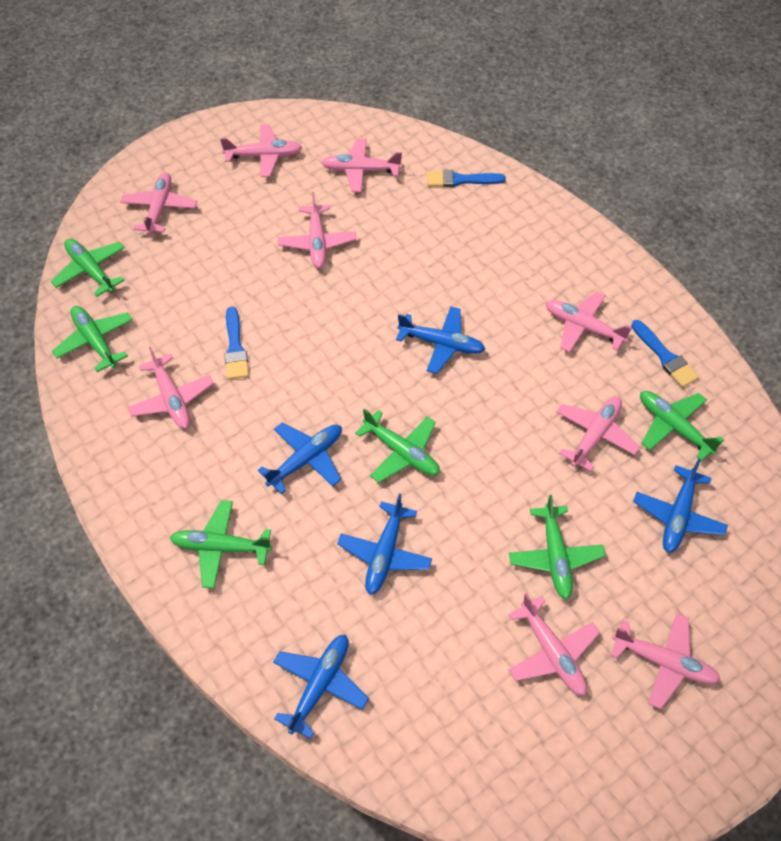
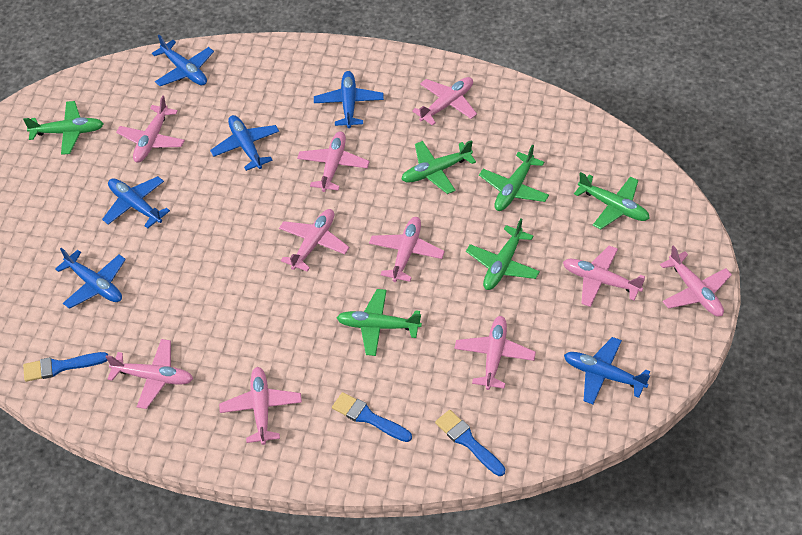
blue plane: [258,422,342,494] [273,635,369,739] [337,494,432,595] [396,307,485,374] [633,459,728,553] = 5 -> [55,248,126,309] [102,176,170,229] [152,35,214,86] [210,115,279,171] [314,71,384,128] [564,337,650,404] = 6
pink plane: [120,172,197,235] [128,347,214,429] [220,124,303,177] [278,192,356,268] [322,138,402,192] [509,593,600,696] [546,291,632,352] [556,396,640,471] [611,613,721,709] = 9 -> [106,339,193,409] [116,95,185,163] [219,367,302,445] [279,209,349,272] [297,131,370,192] [369,217,445,282] [412,77,477,126] [454,316,536,390] [563,246,645,307] [660,245,732,316] = 10

